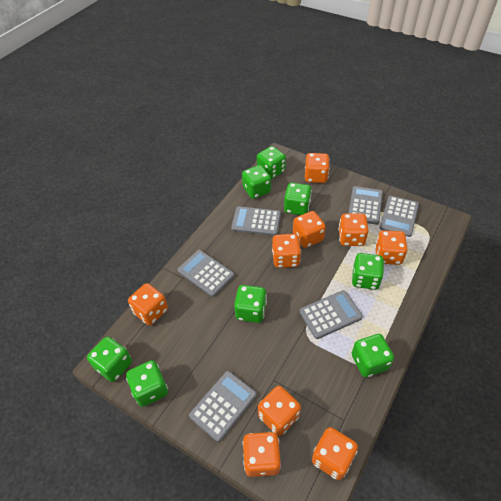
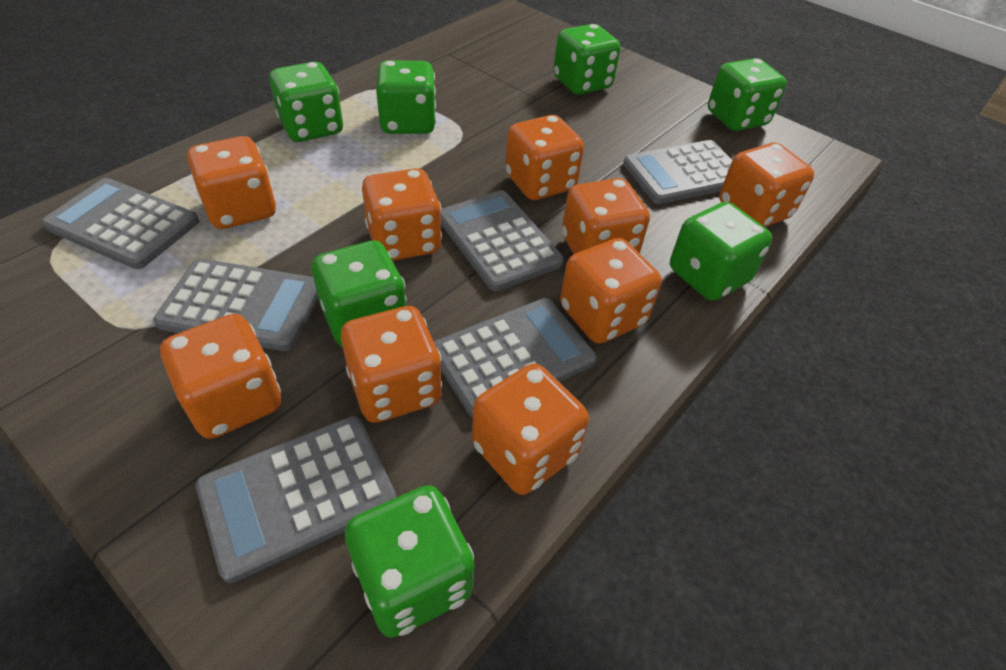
green dice: [87,337,132,382] [126,360,168,407] [234,285,267,323] [242,165,271,199] [257,146,286,179] [284,183,312,215] [352,253,384,290] [352,334,394,377] = 8 -> [269,62,343,142] [312,240,407,348] [345,485,474,638] [376,60,436,134] [553,24,621,95] [670,202,772,301] [708,58,787,131] = 7

